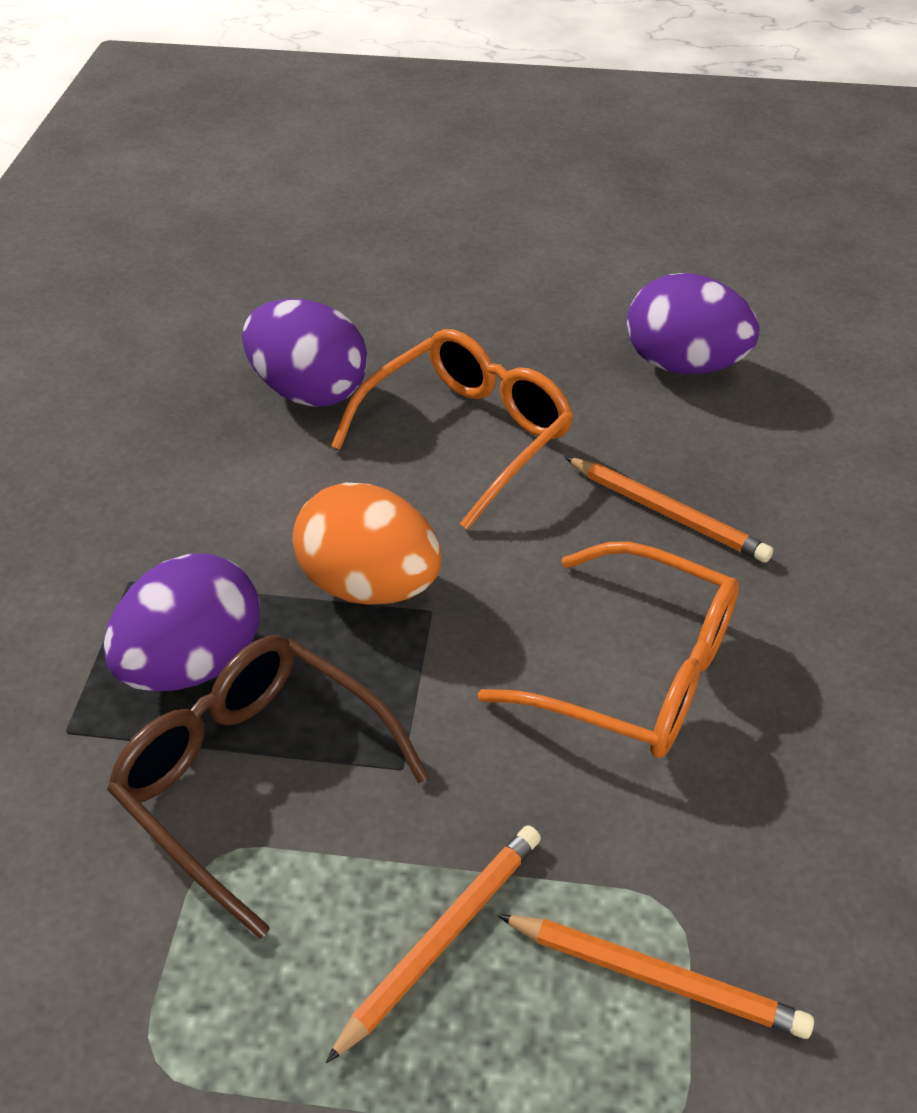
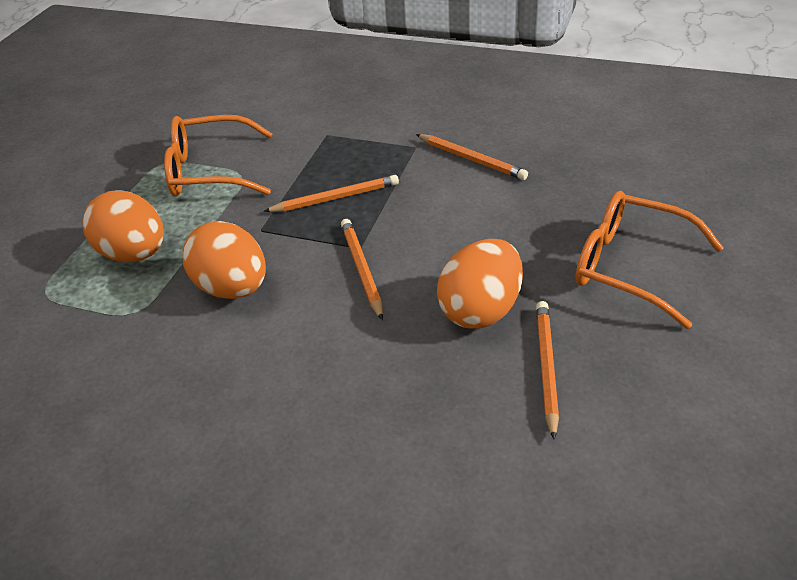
brown glasses: [107,635,429,939] = 1 -> none = 0
orange egg: [293,483,441,605] = 1 -> [82,190,164,262] [182,221,266,299] [437,239,523,329] = 3
orange pencil: [326,826,541,1063] [497,915,814,1039] [565,457,773,563] = 3 -> [263,175,399,212] [341,219,383,320] [416,134,528,180] [536,301,559,440] = 4
purple egg: [103,553,260,692] [242,299,368,407] [627,273,760,374] = 3 -> none = 0

